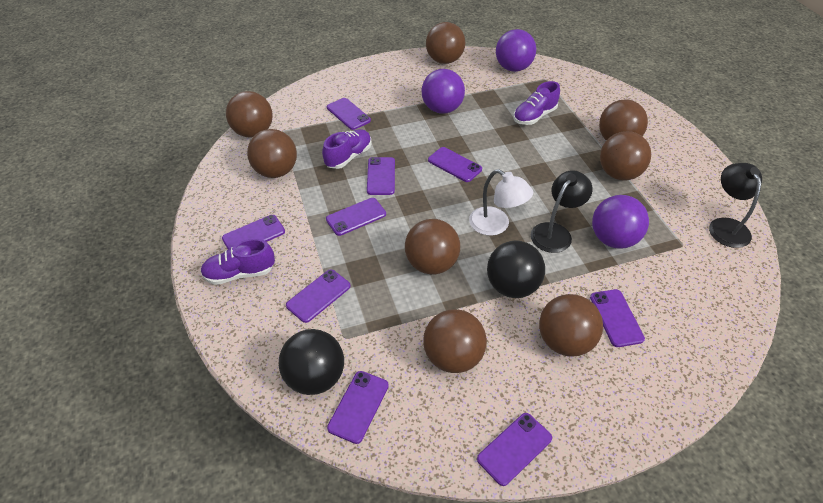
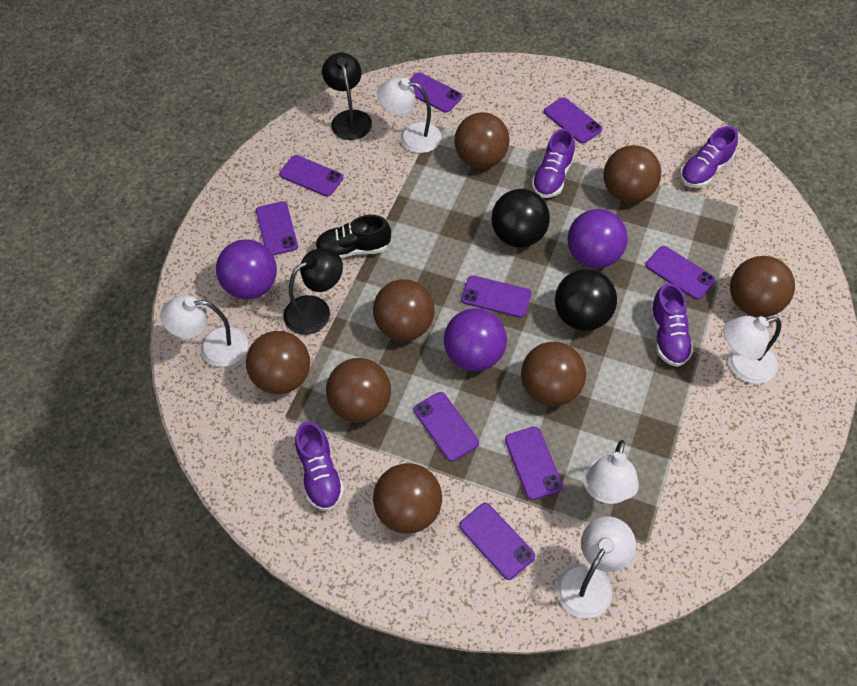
black shoe: none = 0 -> [315,215,391,259] = 1
purple shoe: [200,239,275,285] [322,129,372,169] [513,81,560,125] = 3 -> [295,421,344,511] [531,129,575,198] [650,283,694,367] [680,126,738,188] = 4
white lamp: [469,169,533,236] = 1 -> [160,295,248,367] [377,78,442,153] [556,517,636,618] [583,440,639,504] [723,316,781,384] = 5

